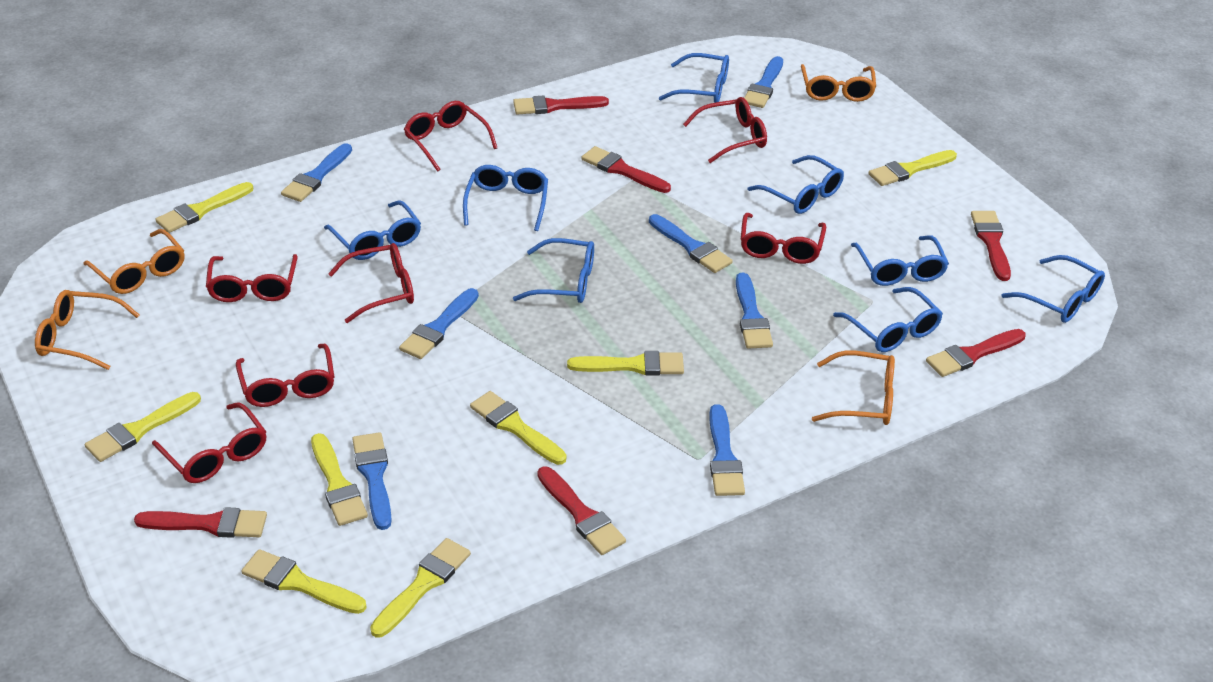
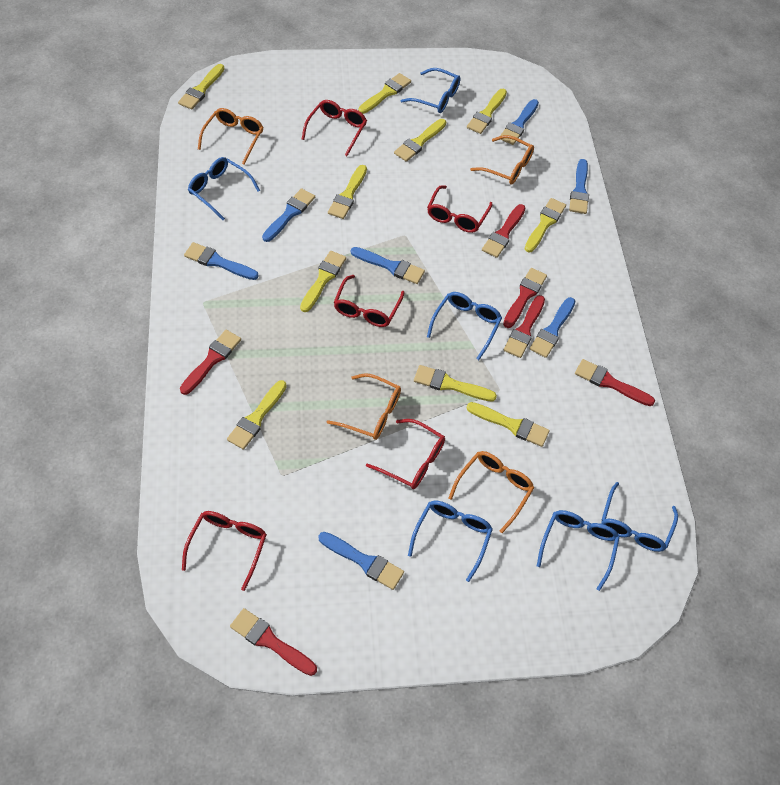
blue glasses: [324,200,421,260] [463,165,548,231] [513,238,594,303] [659,53,729,103] [747,155,844,214] [833,287,943,352] [851,235,949,286] [1002,255,1105,323] = 8 -> [188,157,260,220] [400,68,461,113] [408,501,493,582] [427,292,502,360] [537,510,620,591] [601,482,678,552] = 6
red glasses: [152,402,267,483] [206,254,298,302] [236,343,334,407] [328,243,414,323] [404,101,497,172] [683,97,767,163] [741,213,826,264] = 7 -> [182,511,267,591] [302,100,367,156] [334,275,405,327] [366,419,445,489] [427,185,492,233] = 5
yellow brush: [85,392,201,462] [155,182,253,233] [241,549,367,614] [311,433,368,526] [370,538,471,638] [470,391,566,465] [567,351,684,375] [868,150,957,186] = 8 -> [178,64,224,110] [227,380,287,450] [300,251,346,312] [328,165,367,219] [359,73,411,114] [394,119,446,162] [414,365,497,402] [466,402,550,447] [467,89,507,134] [525,198,566,252] = 10

